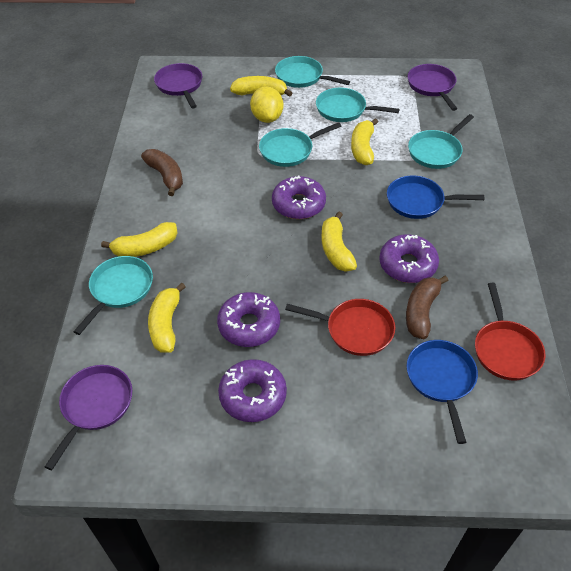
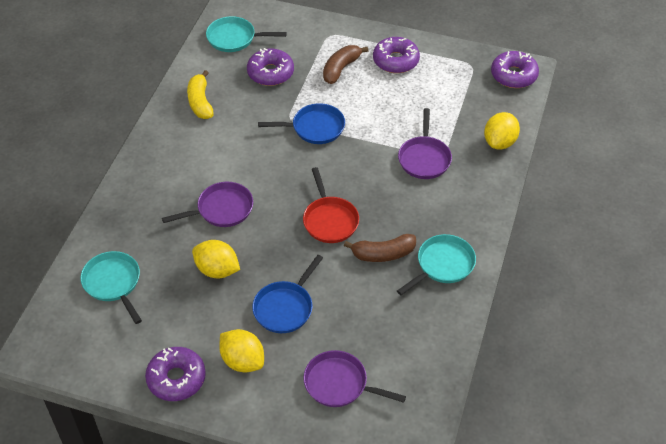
red pan: [285,299,395,356] [475,283,545,381] = 2 -> [303,167,359,243] = 1
turquoise pan: [73,256,153,335] [259,122,341,167] [275,56,350,88] [316,88,400,122] [408,114,474,169] = 5 -> [80,251,142,324] [206,16,287,52] [397,234,476,295] = 3
yellow banana: [101,222,177,257] [148,282,186,353] [230,76,292,97] [321,211,357,272] [351,118,378,165] = 5 -> [187,70,214,119] = 1
yellow lemon: [250,86,283,123] = 1 -> [192,240,240,278] [219,329,264,372] [484,112,520,149] = 3

